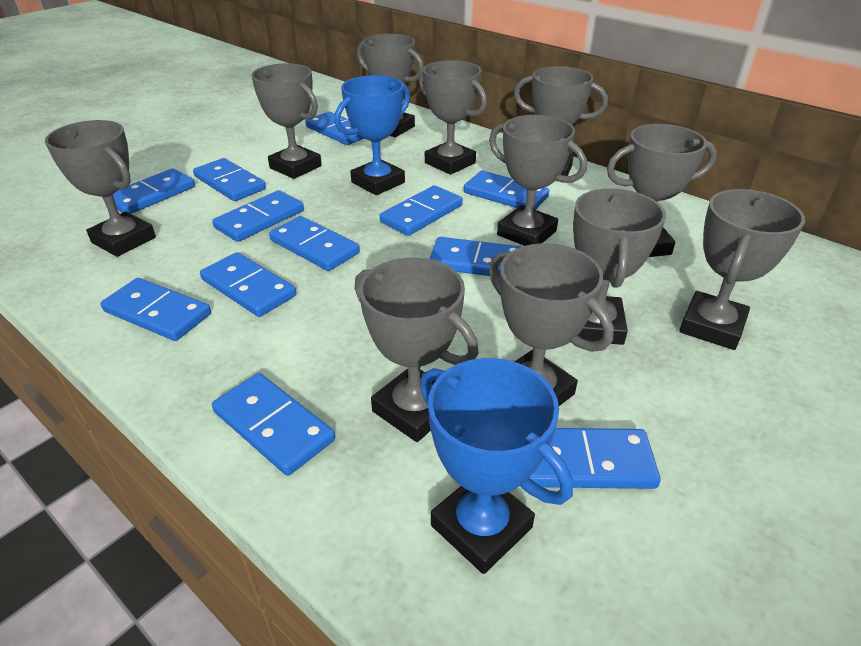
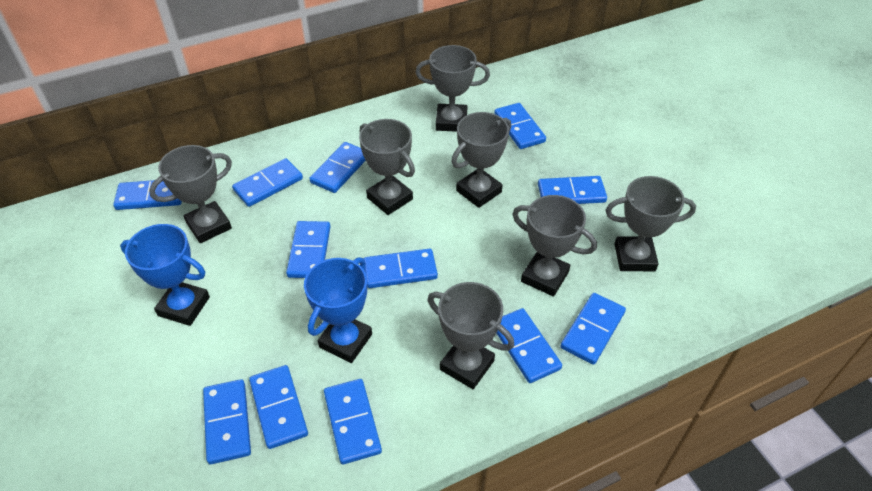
grey trophy: [45,120,156,257] [251,63,322,179] [355,257,478,442] [357,34,424,137] [419,60,487,175] [489,115,587,246] [489,243,614,406] [514,66,608,176] [573,188,666,345] [607,124,717,257] [679,189,805,350] = 11 -> [149,145,232,243] [359,119,415,215] [415,45,490,132] [428,282,515,389] [451,112,511,208] [512,195,597,297] [605,176,696,271] = 7

